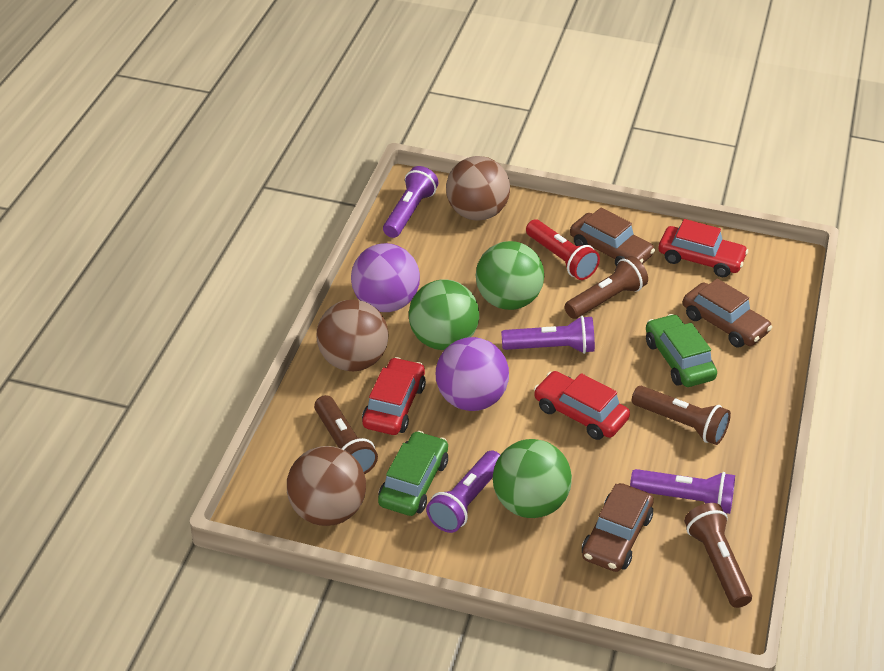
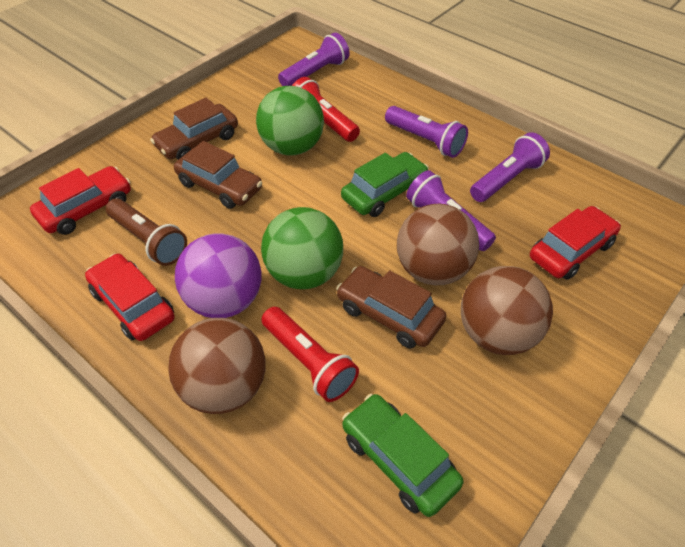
brown flashlight: [314,395,378,474] [565,256,648,319] [632,386,731,445] [684,503,752,608] = 4 -> [106,198,187,266] = 1
green ball: [409,279,479,350] [476,241,544,310] [493,439,572,518] = 3 -> [256,86,324,156] [261,207,343,289] = 2
purple ball: [351,243,420,312] [436,337,509,411] = 2 -> [175,234,262,318] = 1
red flashlight: [526,220,600,280] = 1 -> [261,307,359,402] [292,77,360,142] = 2

